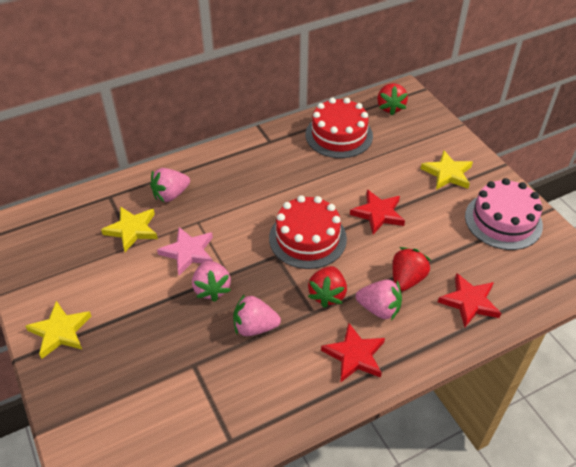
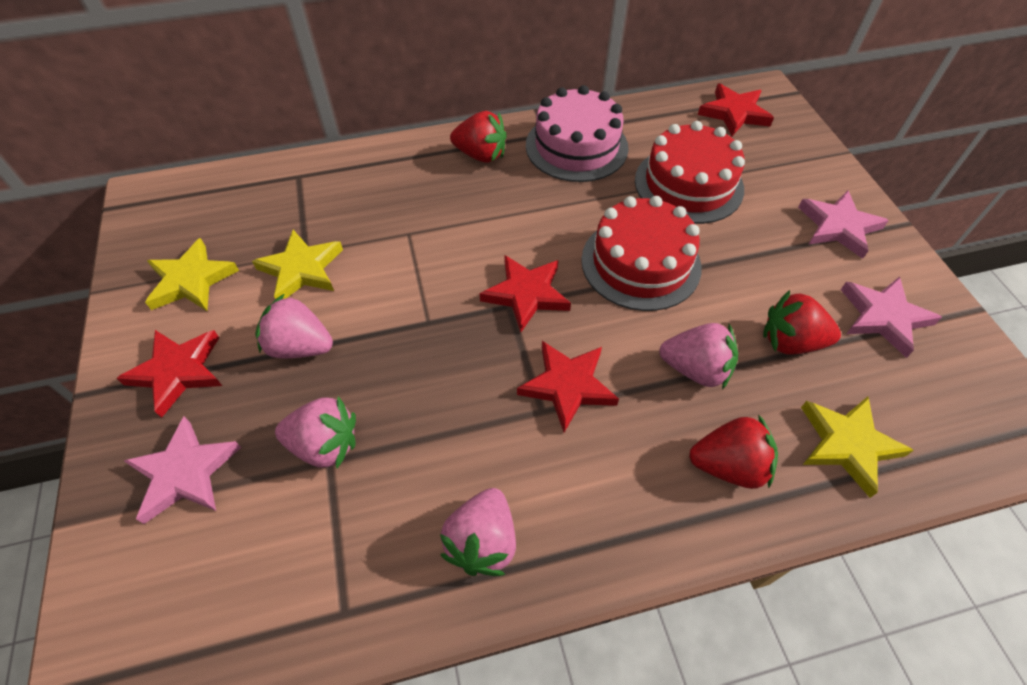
pink star: [157,227,213,275] = 1 -> [123,417,241,524] [798,190,889,259] [841,277,942,358] = 3
red star: [321,323,385,383] [350,190,405,234] [438,273,501,327] = 3 -> [117,330,222,418] [480,255,571,332] [517,341,619,432] [698,83,774,136] = 4

